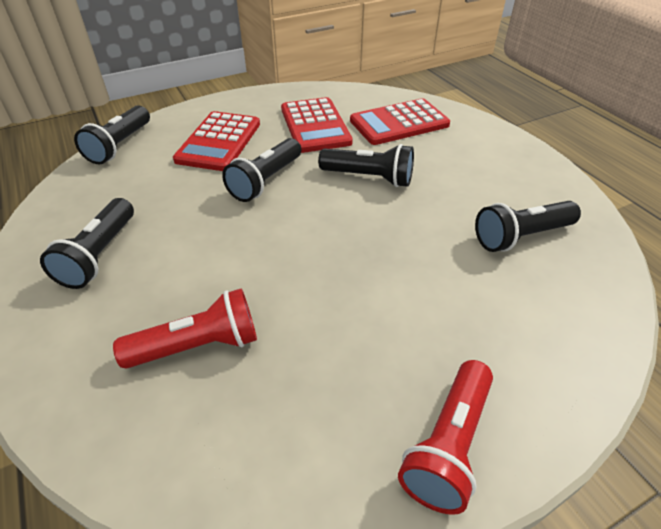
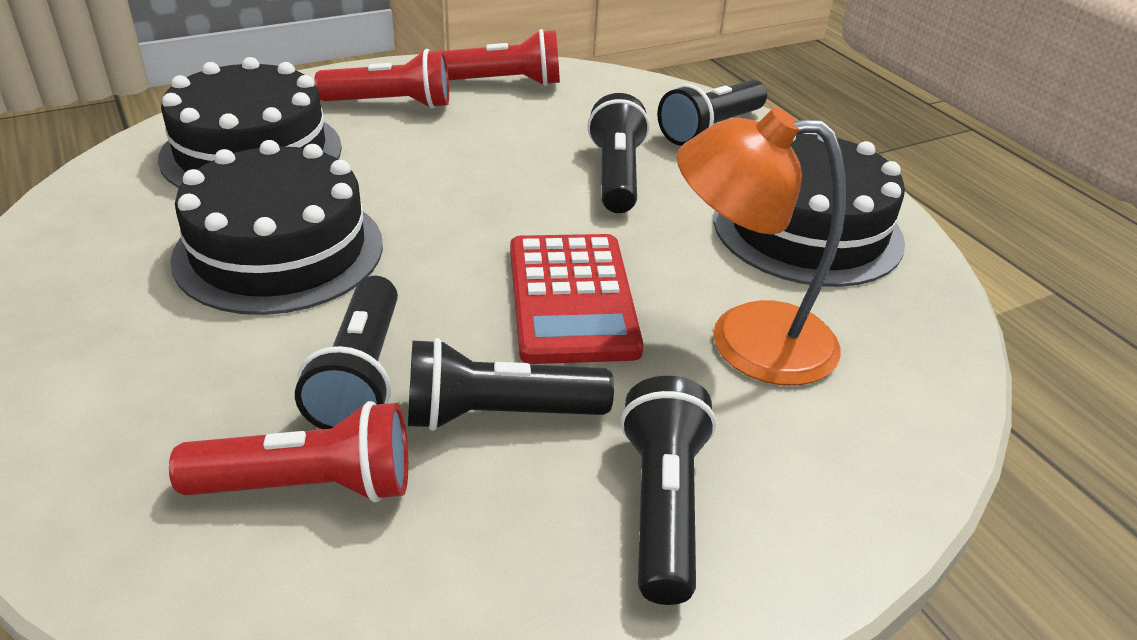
black cake: none = 0 -> [158,57,342,188] [170,140,383,315] [714,134,905,287] = 3
orange lamp: none = 0 -> [676,108,846,386] = 1
red calculator: [173,111,260,171] [281,97,353,153] [350,98,450,145] = 3 -> [510,234,644,364] = 1
red flashlight: [113,288,257,369] [398,360,493,515] = 2 -> [169,401,408,502] [315,49,449,109] [444,29,560,86] = 3

